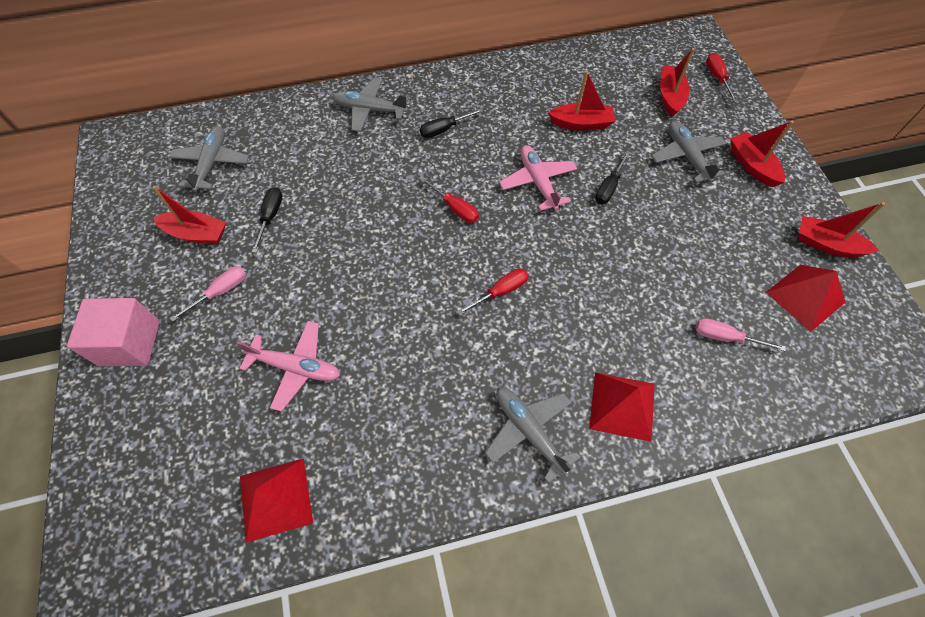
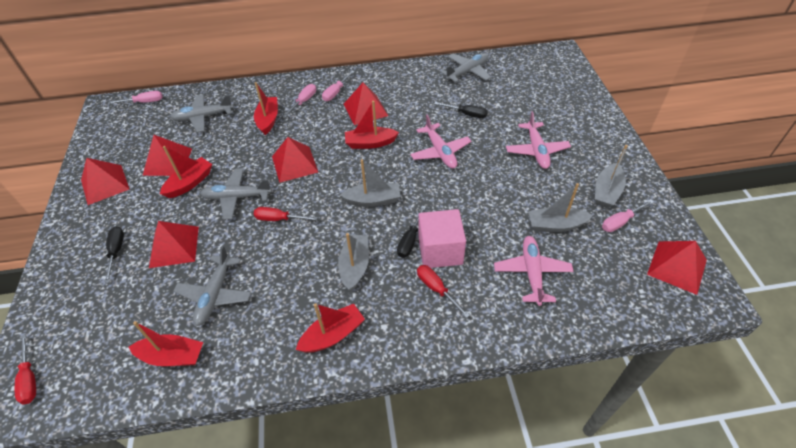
grey boat: none = 0 -> [338,233,369,291] [340,159,400,207] [528,183,593,232] [595,145,628,208] = 4
pink plane: [236,321,340,412] [499,145,577,211] = 2 -> [410,114,471,169] [494,236,574,306] [506,111,571,169] = 3
pink screwdriver: [170,266,246,322] [695,318,786,351] = 2 -> [108,91,163,104] [283,84,316,117] [322,71,355,101] [602,200,654,232] = 4
red pyramid: [240,458,313,543] [589,372,654,442] [766,265,846,332] = 3 -> [81,158,129,205] [142,135,192,176] [149,221,199,268] [272,137,318,183] [344,82,388,125] [647,241,707,295] = 6

